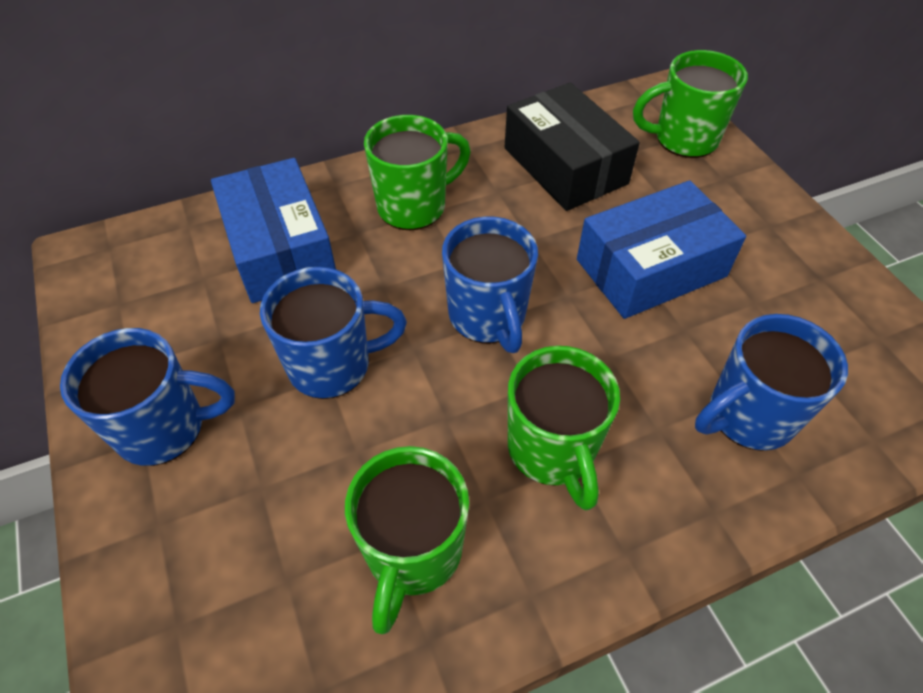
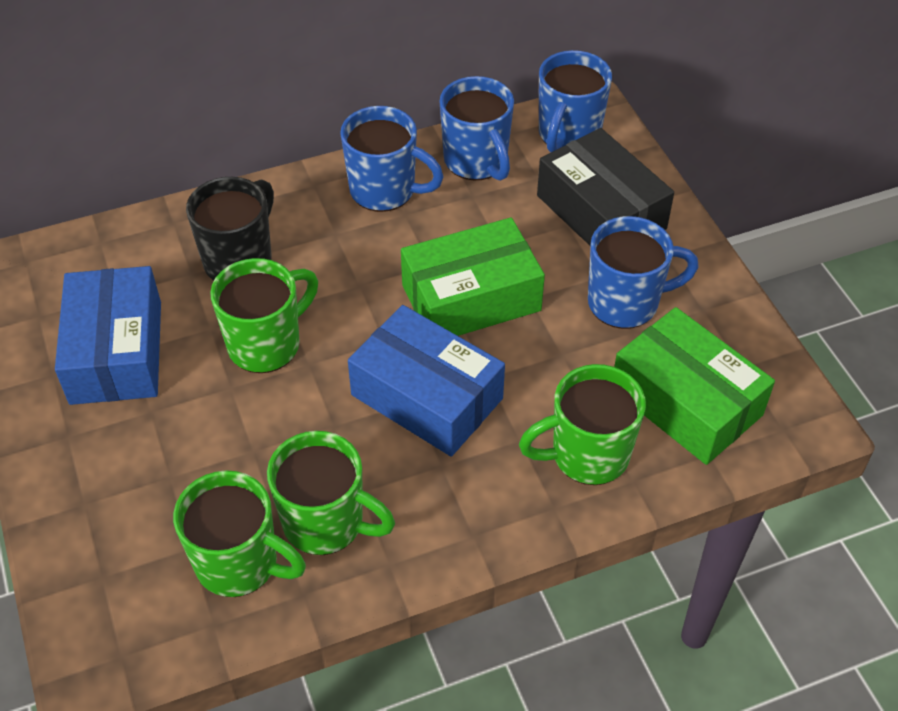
black mug: none = 0 -> [186,177,274,281] = 1
green box: none = 0 -> [401,217,545,336] [614,307,775,465] = 2

